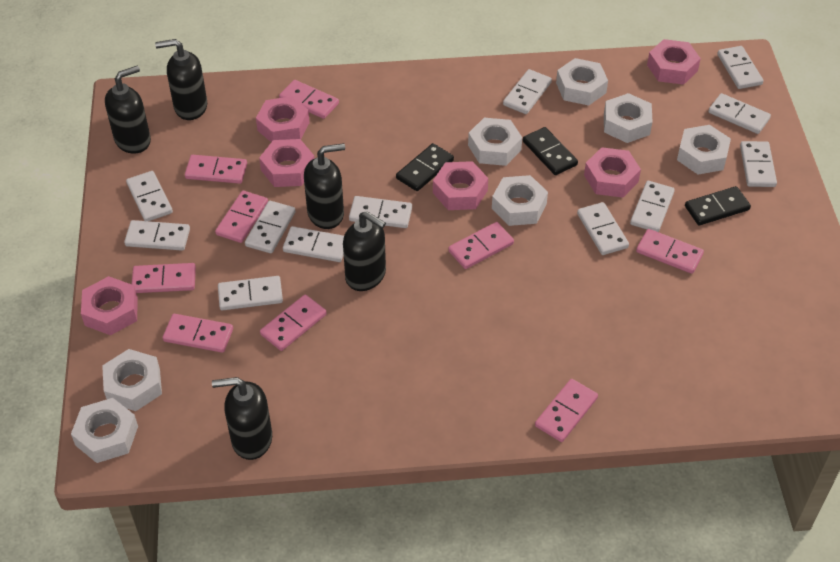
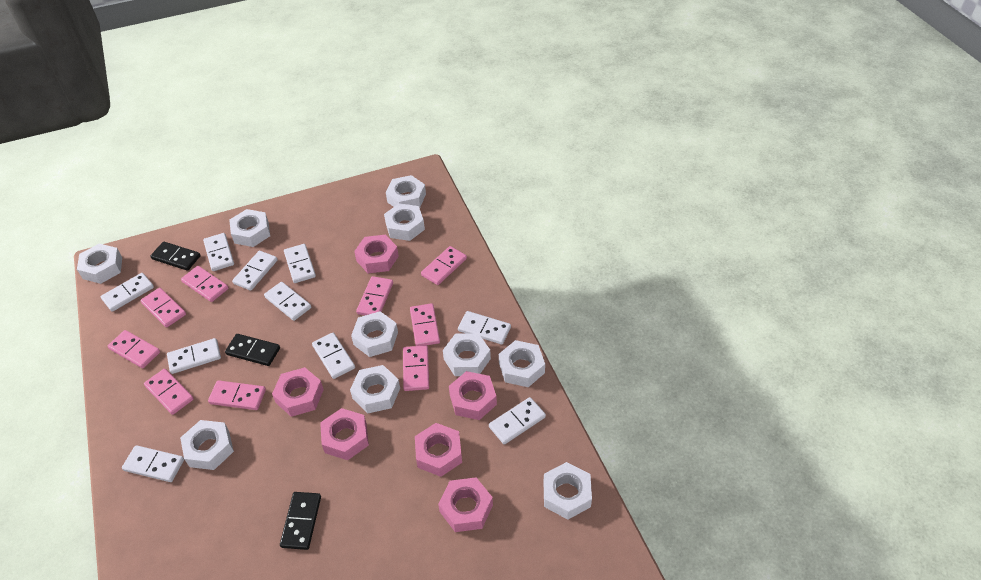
black soap dispenser: [105,66,151,154] [155,39,207,120] [212,377,272,460] [304,143,345,229] [343,211,386,291] = 5 -> none = 0
white domino: [124,220,190,251] [126,171,173,221] [218,276,283,310] [245,201,296,253] [283,226,344,262] [349,196,412,228] [503,69,552,114] [577,202,629,255] [630,181,675,232] [708,93,771,134] [717,46,763,89] [740,141,777,187] = 12 -> [101,273,154,312] [122,445,184,482] [167,338,221,374] [203,233,234,271] [232,251,278,291] [264,282,311,321] [284,244,316,283] [312,333,355,379] [458,311,511,344] [489,397,546,444] = 10
white nut: [71,398,138,463] [102,349,162,411] [468,118,522,166] [492,175,548,226] [556,58,608,106] [604,93,652,143] [677,125,731,174] = 7 -> [77,244,122,284] [180,420,234,470] [229,209,270,247] [350,365,400,414] [351,311,398,357] [384,203,425,241] [386,175,426,208] [443,333,491,376] [499,340,545,387] [544,462,592,520] = 10

